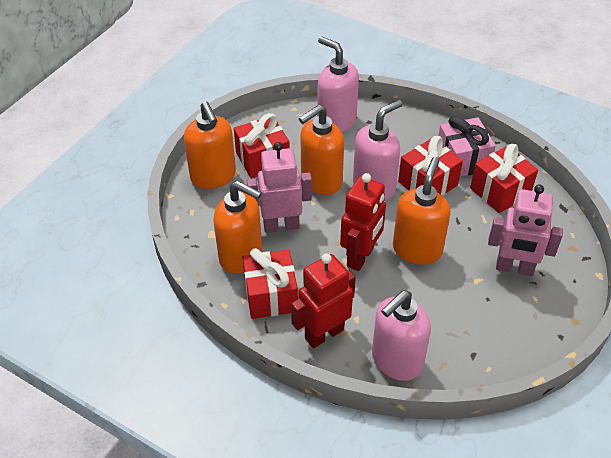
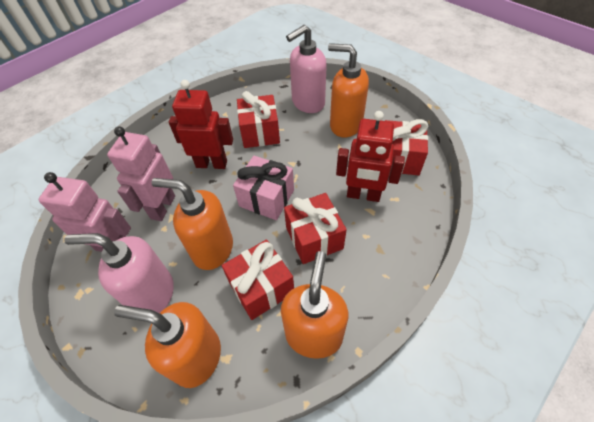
pink soap dispenser: [317,36,359,133] [353,100,402,201] [372,290,431,381] = 3 -> [64,233,174,313] [286,25,327,113] = 2

